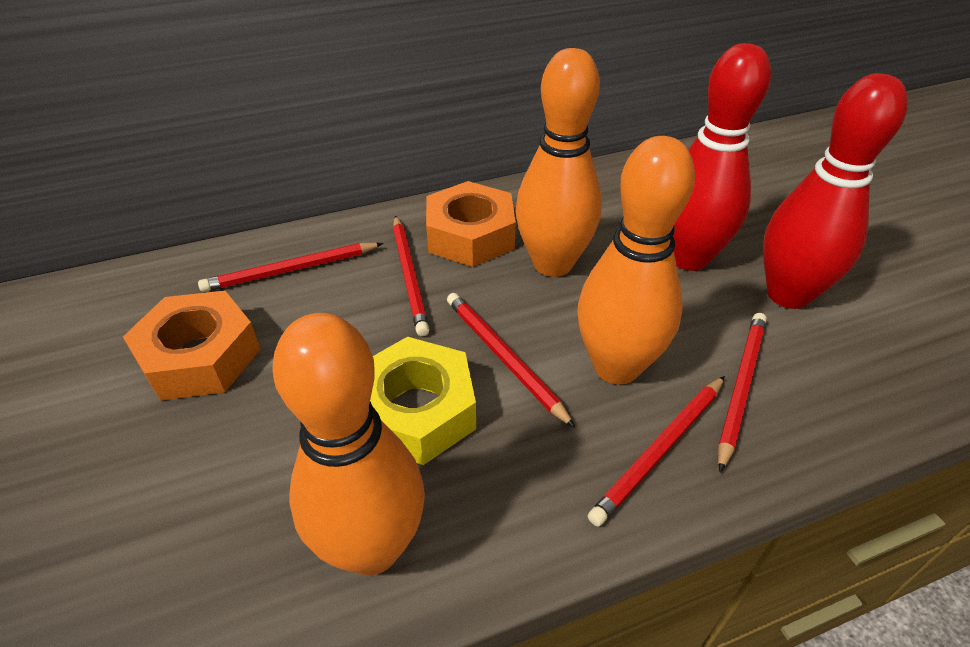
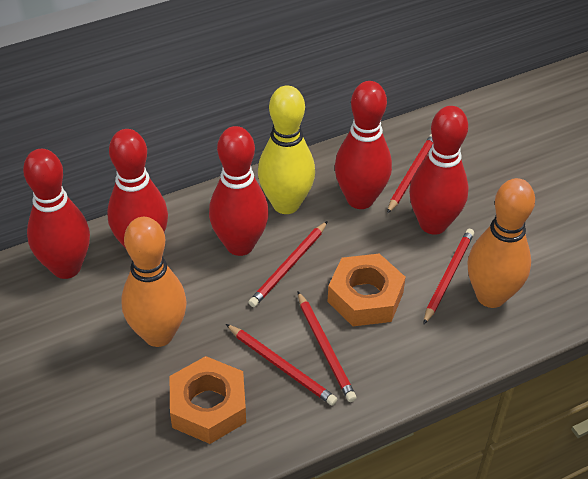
orange bowling pin: [272,313,425,576] [515,48,602,277] [577,136,695,384] = 3 -> [121,217,187,347] [468,178,535,308] = 2
red bowling pin: [673,43,771,271] [763,73,908,309] = 2 -> [23,149,90,279] [107,129,168,248] [209,126,269,256] [335,81,392,209] [409,106,469,235] = 5
yellow bowling pin: none = 0 -> [258,85,315,214] = 1
yellow nut: [370,337,476,465] = 1 -> none = 0

